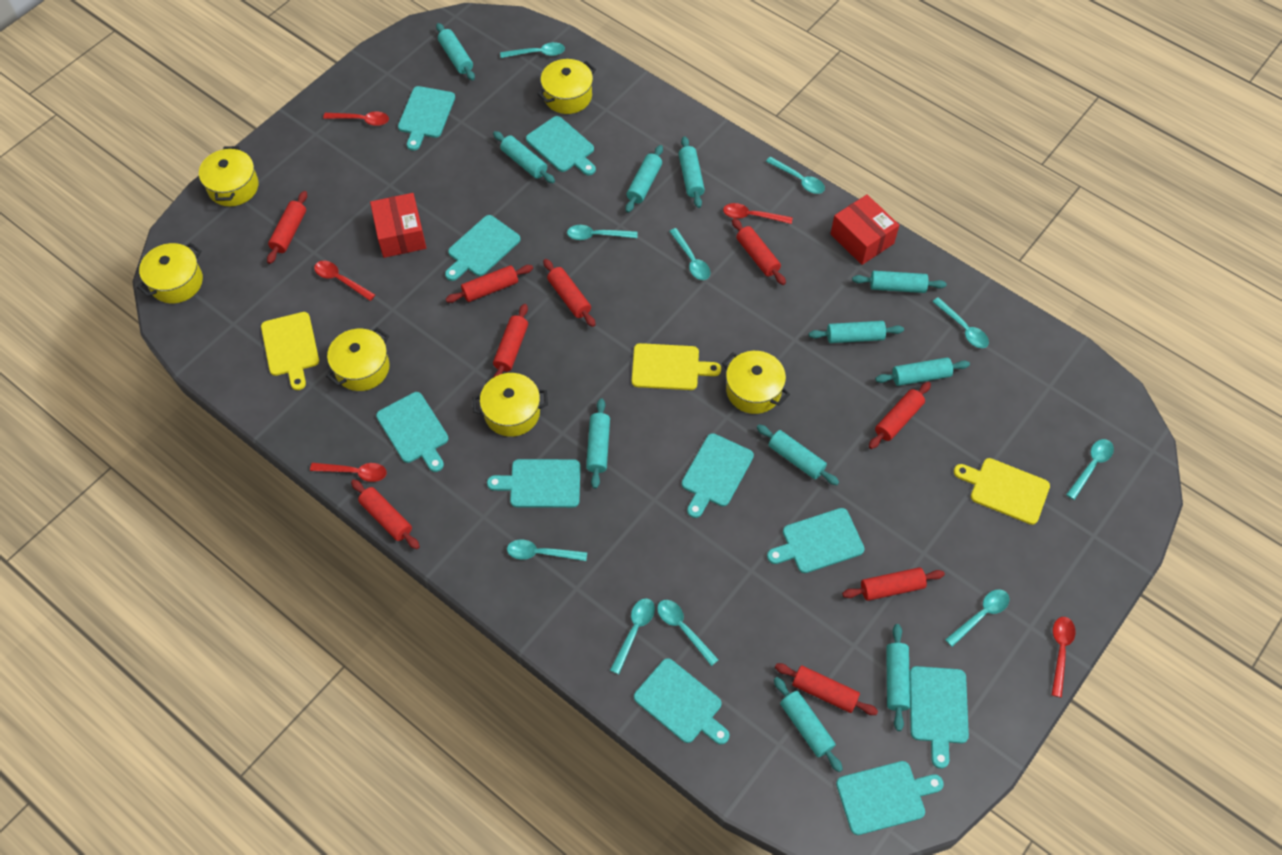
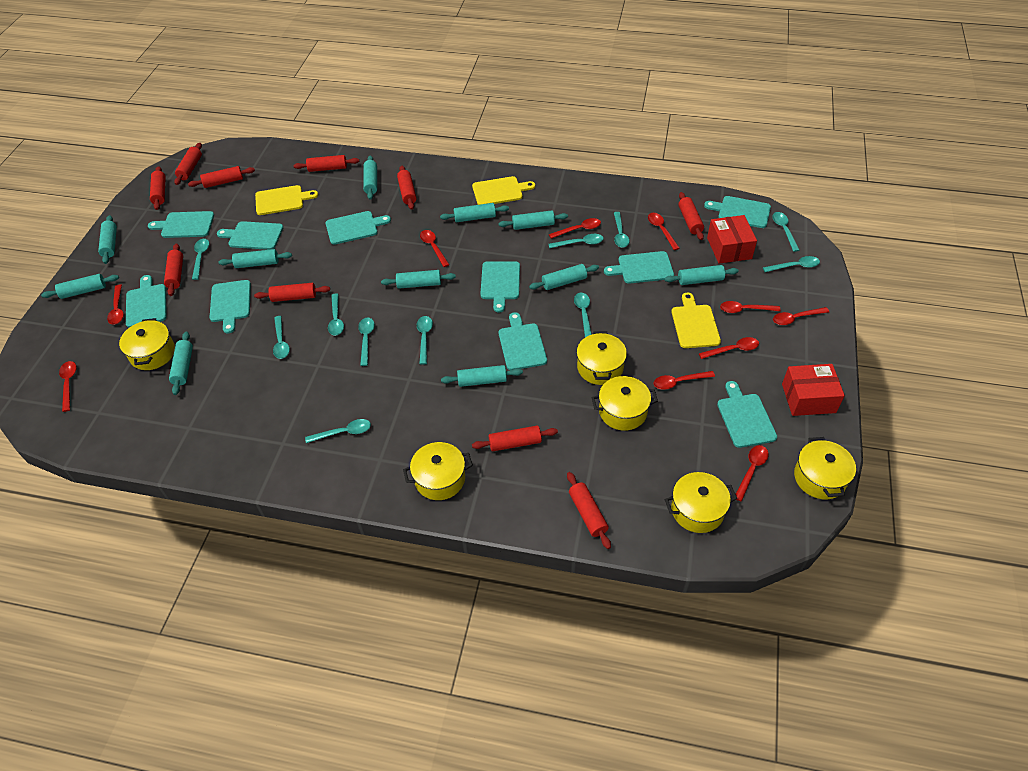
red rolling pin: [267,191,307,264] [351,479,420,549] [446,265,533,303] [493,304,528,378] [543,259,596,327] [732,218,786,285] [775,663,878,715] [842,567,945,601] [869,382,931,449] = 9 -> [150,166,166,210] [164,244,183,296] [174,143,202,185] [188,166,255,188] [254,283,330,302] [294,155,359,172] [397,166,416,210] [472,426,558,451] [567,472,611,549] [678,192,704,240] = 10
red spoon: [310,463,387,482] [314,261,375,301] [323,111,389,126] [723,203,793,224] [1052,617,1075,698] = 5 -> [59,361,77,412] [107,285,124,325] [420,230,449,267] [549,218,601,239] [648,213,680,250] [653,371,715,390] [699,337,759,359] [720,301,781,313] [736,445,768,502] [773,307,829,325] = 10
turquoise spoon: [500,42,565,58] [507,540,587,561] [567,225,637,240] [610,598,655,674] [657,600,719,666] [669,228,710,280] [766,157,825,194] [932,297,989,348] [945,589,1010,647] [1066,439,1114,500] = 10 -> [192,239,209,280] [273,316,290,359] [305,419,371,443] [328,294,344,335] [358,318,375,366] [417,316,433,365] [548,234,604,249] [574,293,592,337] [614,212,629,248] [763,256,820,272] [772,212,800,252] = 11

